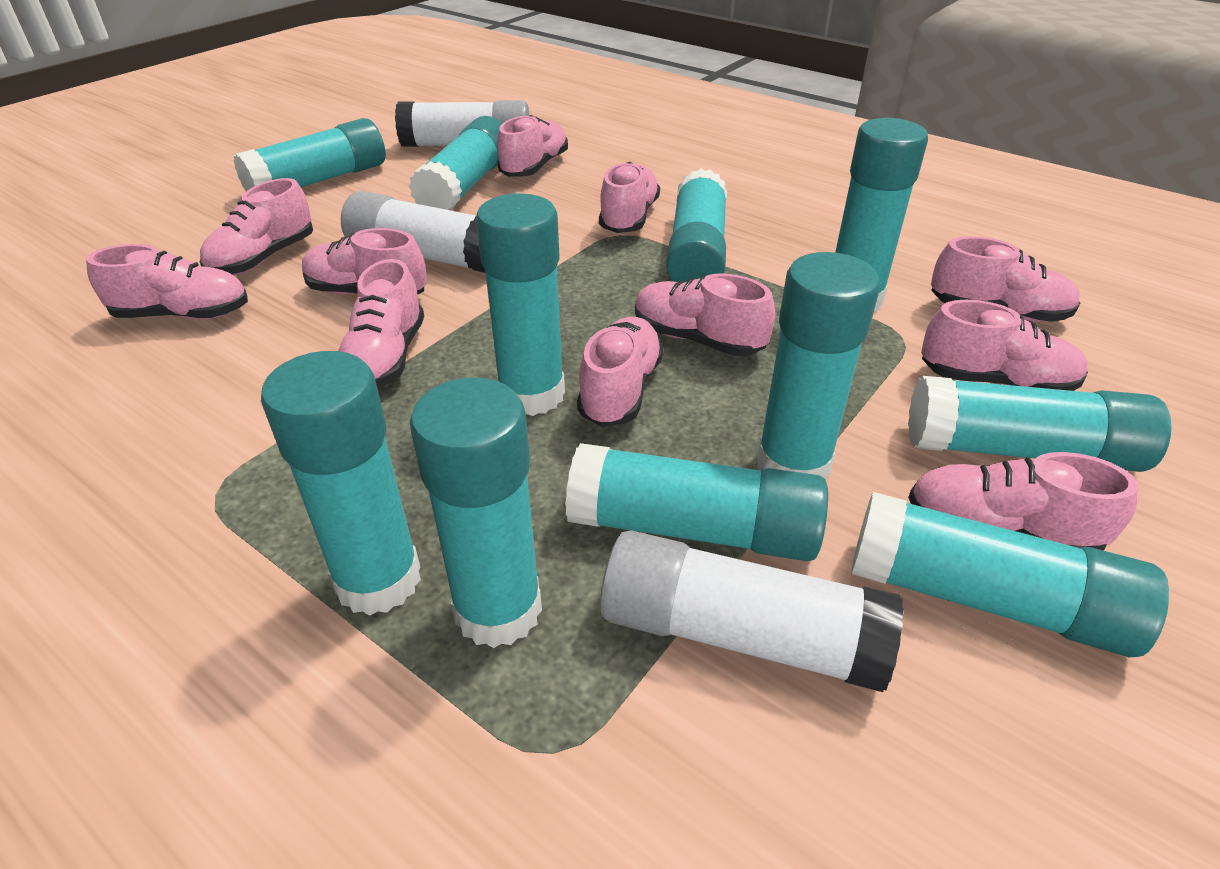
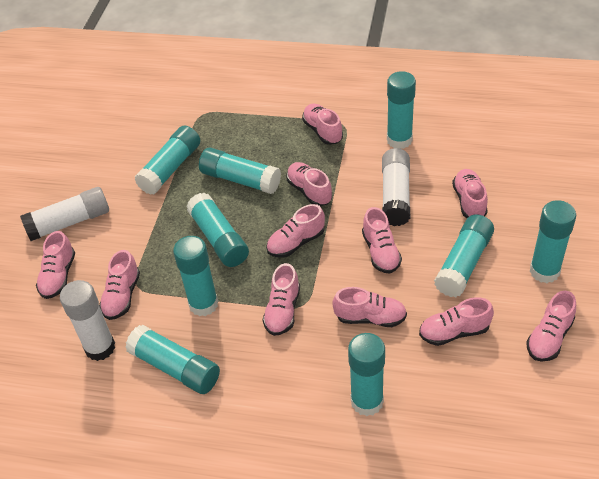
turquoise glue stick: [233,118,386,191] [261,351,421,616] [409,116,503,210] [410,378,542,648] [476,193,565,416] [565,443,828,561] [666,169,727,283] [757,252,880,479] [835,118,928,311] [851,492,1169,657] [908,376,1171,472] = 11 -> [125,325,220,394] [134,126,200,195] [173,236,218,316] [186,193,249,267] [199,147,281,194] [348,333,385,416] [387,71,416,149] [434,214,494,297] [530,200,576,283] = 9

